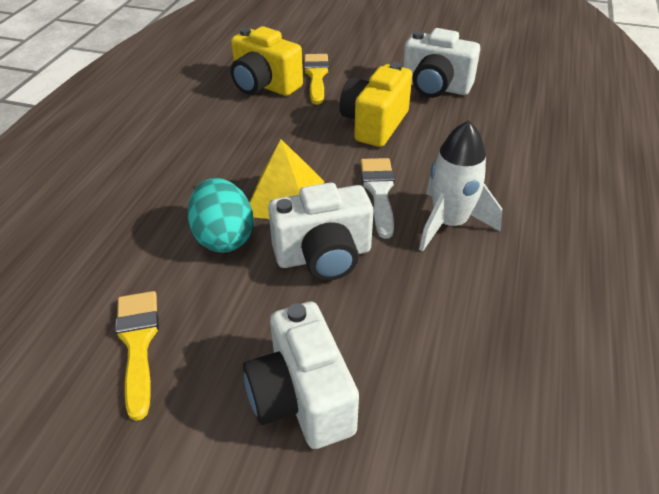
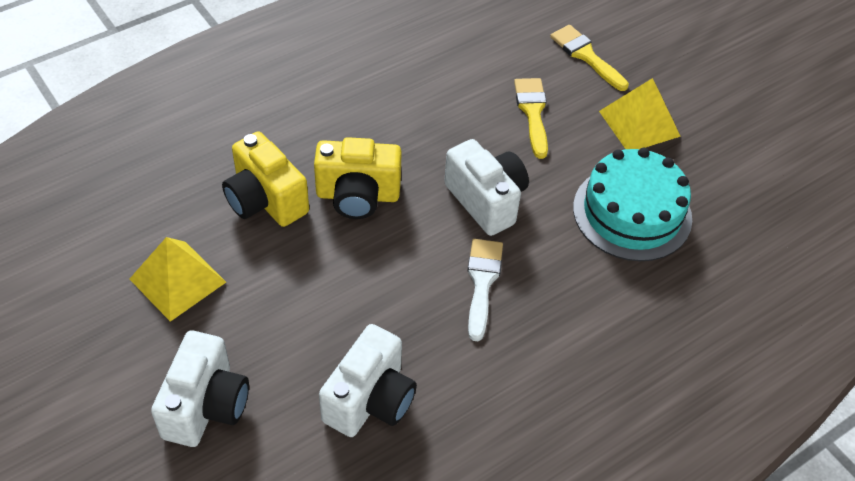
turquoise cake: none = 0 -> [573,148,692,261] = 1
turquoise egg: [188,178,253,253] = 1 -> none = 0
white rocket: [419,120,502,252] = 1 -> none = 0
yellow pyramid: [249,139,324,219] = 1 -> [130,237,226,322] [599,78,681,149] = 2

